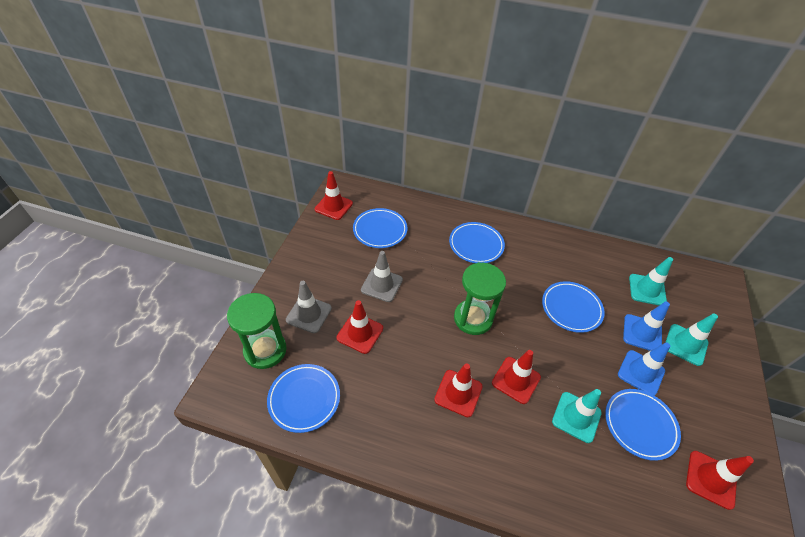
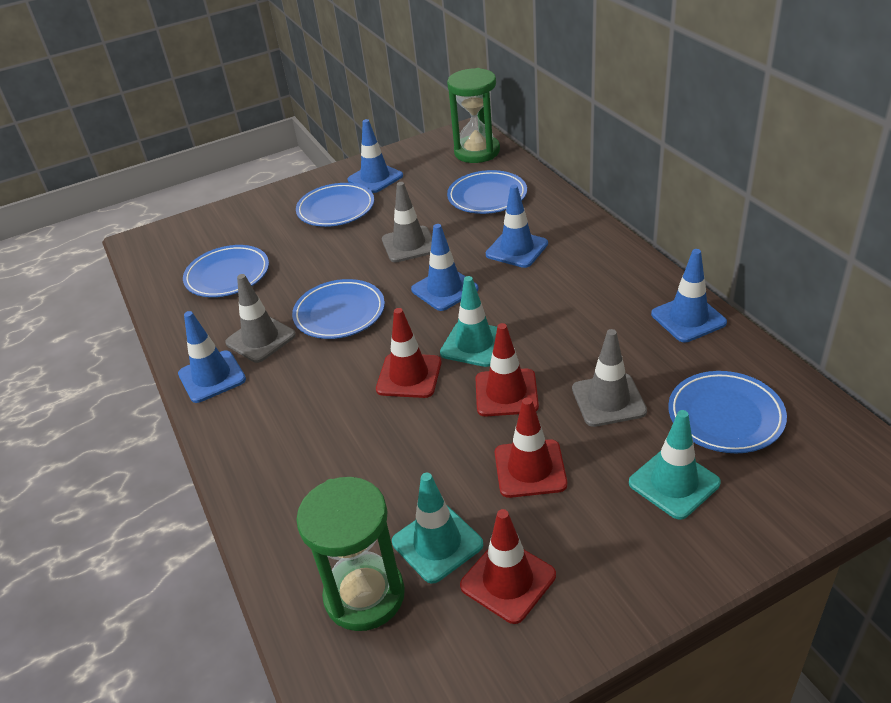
blue traffic cone: [618,342,670,396] [623,301,670,351] = 2 -> [178,311,246,403] [348,119,403,193] [411,224,479,311] [486,185,548,268] [651,249,727,342] = 5
grey traffic cone: [286,281,332,333] [361,251,403,302] = 2 -> [225,274,296,363] [382,182,432,262] [572,329,647,427] = 3
red traffic cone: [315,171,353,220] [336,300,383,354] [434,363,483,417] [492,350,541,404] [686,451,754,510] = 5 -> [376,308,441,398] [460,509,556,624] [475,323,539,416] [495,397,567,498] = 4

